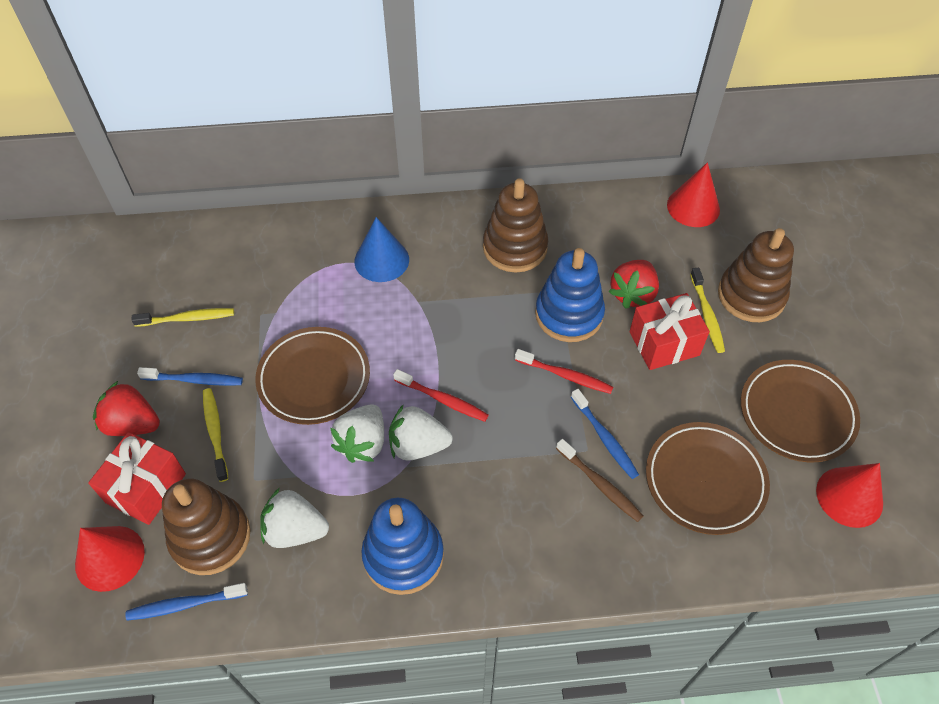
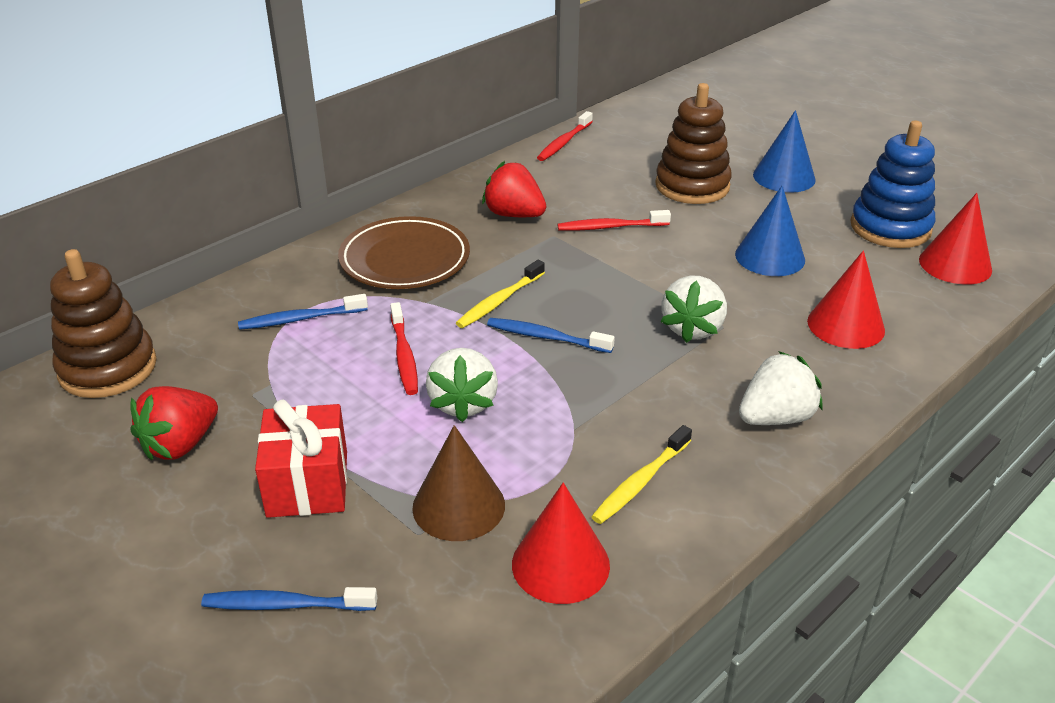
blue cone: [355,217,409,282] = 1 -> [735,186,805,276] [753,110,816,193] = 2
blue stacking toy: [361,498,444,595] [535,248,605,342] = 2 -> [851,121,935,248] = 1
brown cone: none = 0 -> [412,425,505,541] = 1
brown plate: [255,327,370,425] [646,422,770,535] [741,360,860,462] = 3 -> [338,216,470,289] = 1
brown stacking toy: [162,479,250,575] [483,178,548,272] [718,228,794,322] = 3 -> [50,249,157,398] [655,83,732,204] = 2
brown toothbrush: [556,439,643,522] = 1 -> none = 0
red gift: [88,432,186,525] [629,293,710,370] = 2 -> [255,399,347,518] = 1
red toothbrush: [393,369,489,422] [515,349,613,394] = 2 -> [390,302,418,395] [537,111,593,161] [558,210,671,231] = 3
yellow toothbrush: [131,308,234,327] [203,388,228,482] [690,268,725,353] = 3 -> [456,260,545,328] [591,425,692,524] = 2

